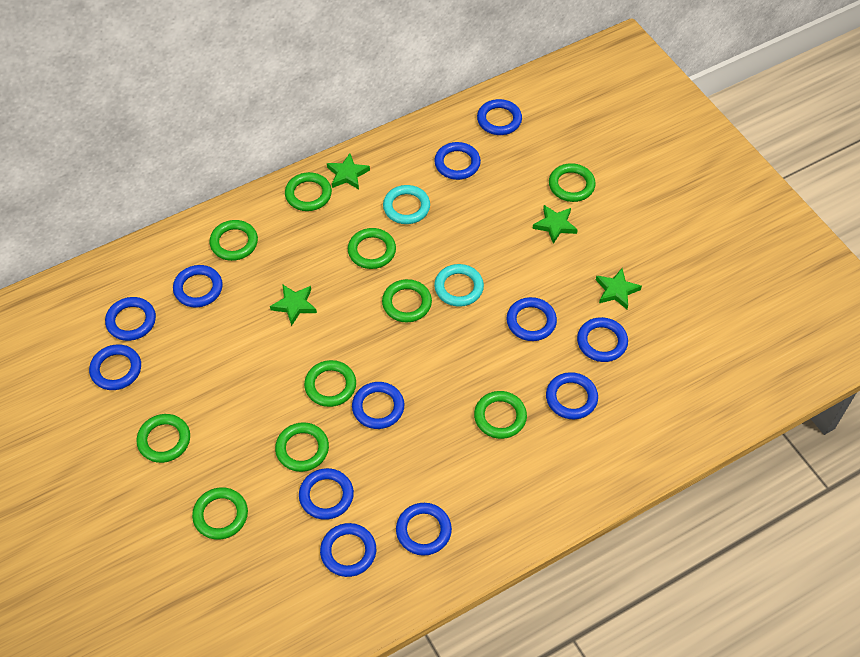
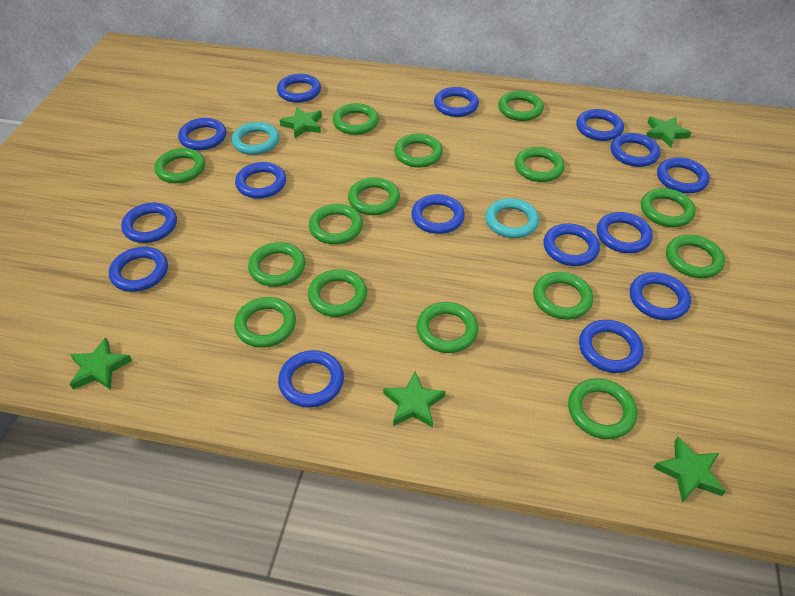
blue ring: [89,344,141,390] [105,297,156,341] [173,265,223,307] [299,468,354,520] [320,523,376,577] [352,382,404,429] [396,503,452,556] [434,142,481,180] [477,99,522,135] [507,297,557,341] [546,372,598,419] [577,317,628,362] = 12 -> [109,247,168,292] [121,203,177,243] [178,118,226,150] [235,162,286,199] [277,74,321,103] [278,350,344,408] [411,194,465,234] [434,87,479,117] [544,224,600,266] [576,109,624,141] [579,320,644,373] [597,212,653,253] [611,133,660,167] [630,272,691,320] [657,157,710,194] = 15
green ring: [137,414,190,463] [192,487,248,540] [209,220,258,261] [275,422,329,472] [285,172,332,211] [304,360,356,407] [348,228,396,269] [382,279,432,323] [474,391,527,439] [549,163,596,202] = 10 -> [154,148,205,183] [234,297,296,348] [248,242,306,287] [308,269,367,317] [309,204,363,244] [333,103,379,135] [348,177,400,215] [394,134,443,168] [416,302,478,353] [498,91,544,121] [515,147,565,182] [533,272,593,319] [568,378,637,439] [641,188,696,227] [666,235,725,278] = 15
green star: [270,284,317,326] [327,153,370,190] [532,205,578,244] [596,268,642,309] = 4 -> [70,338,132,390] [280,107,322,138] [383,371,446,428] [646,117,691,147] [653,437,726,502] = 5

